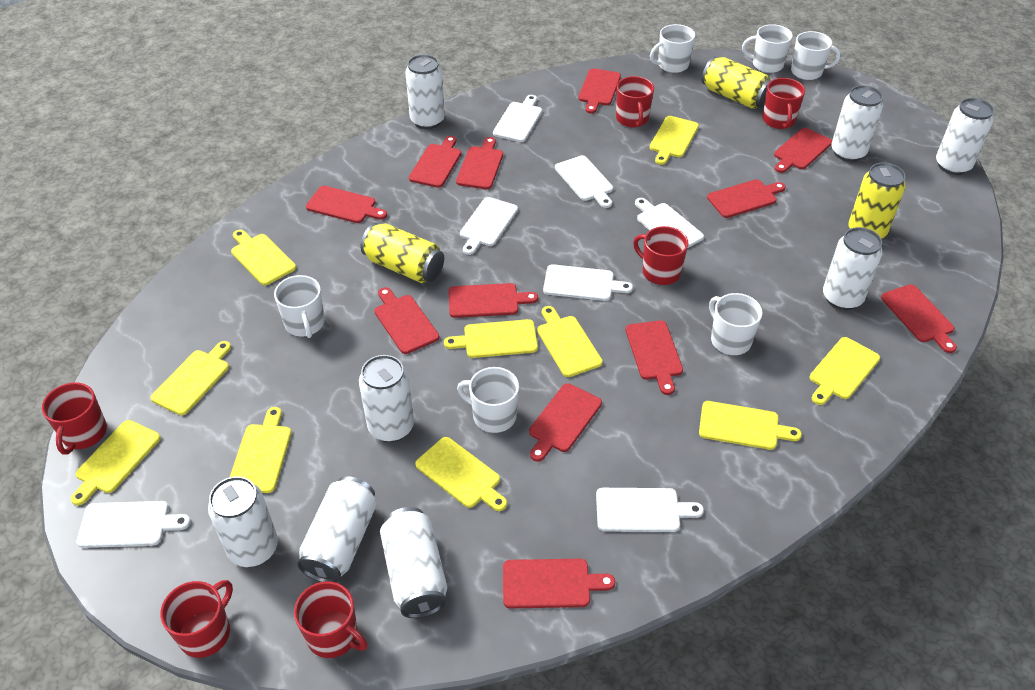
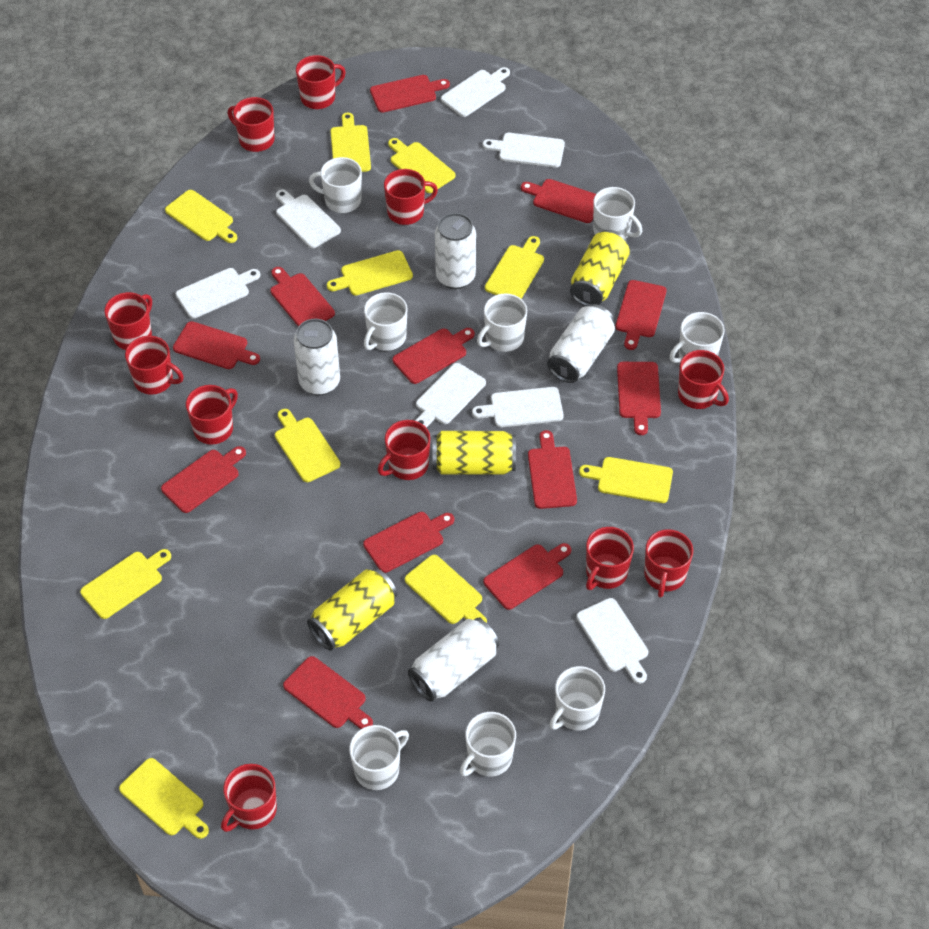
red mug: [42,383,107,455] [160,580,233,658] [294,582,368,658] [616,76,654,127] [633,226,688,285] [763,78,805,129] = 6 -> [104,292,152,350] [125,336,184,395] [186,385,238,445] [221,764,277,832] [228,97,275,152] [296,55,346,109] [378,420,430,480] [384,169,438,225] [586,527,634,590] [644,529,693,598] [678,350,729,409] = 11
white can: [208,476,278,567] [297,476,377,583] [359,355,414,442] [380,507,447,618] [405,54,445,129] [823,227,883,310] [831,85,883,162] [936,98,994,175] = 8 -> [294,319,340,396] [408,618,499,701] [435,213,476,289] [547,304,615,383] = 4
white mug: [274,275,325,338] [457,367,519,433] [650,24,695,73] [709,293,762,355] [742,24,793,73] [791,31,841,80] = 6 -> [309,157,362,213] [349,725,409,790] [364,292,408,351] [460,712,516,776] [477,293,527,352] [549,666,605,730] [593,187,642,238] [670,312,725,363] = 8

